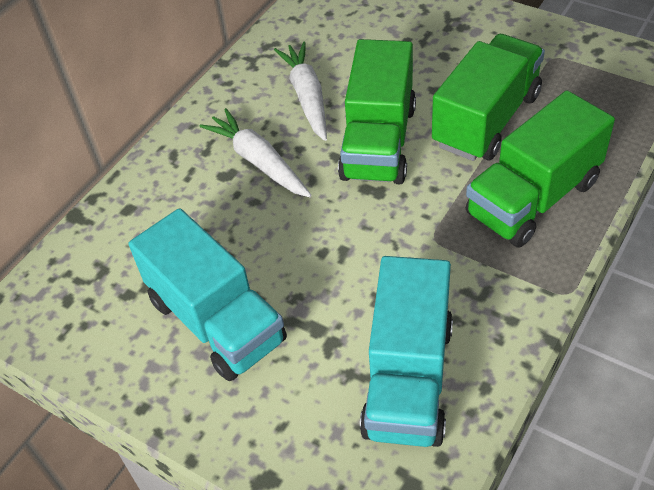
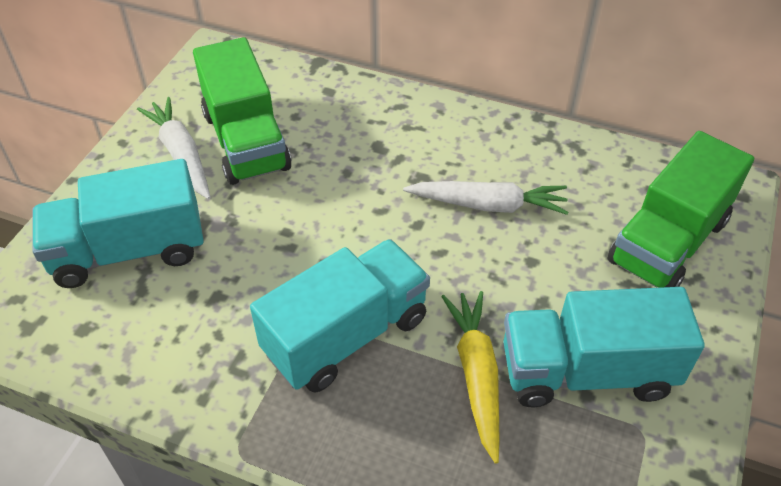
green truck: [338,39,416,184] [432,34,545,161] [466,91,615,248] = 3 -> [193,37,292,185] [608,131,754,288] = 2
turquoise truck: [129,208,287,381] [360,256,453,447] = 2 -> [32,159,204,288] [250,239,430,393] [503,287,705,407] = 3
yellow carrot: none = 0 -> [441,291,500,464] = 1

